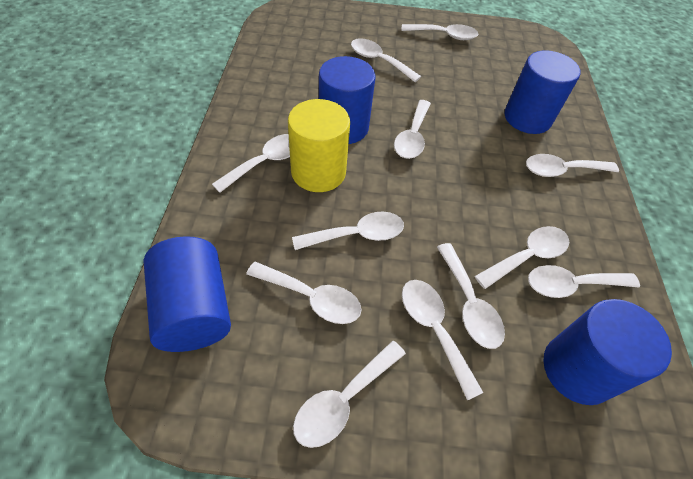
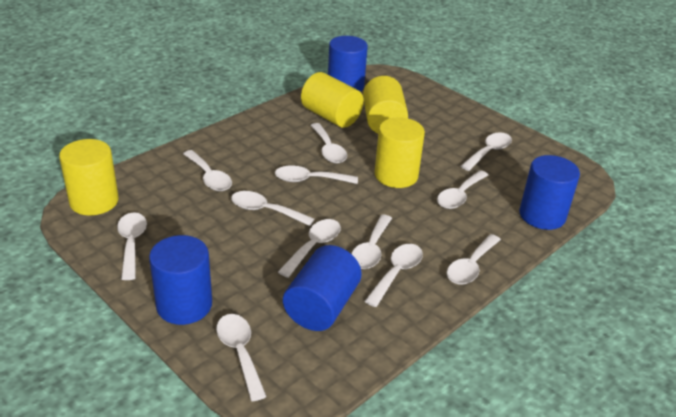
yellow cylinder: [288,99,350,192] = 1 -> [59,139,119,216] [301,72,364,128] [363,76,408,133] [375,117,425,188] = 4

